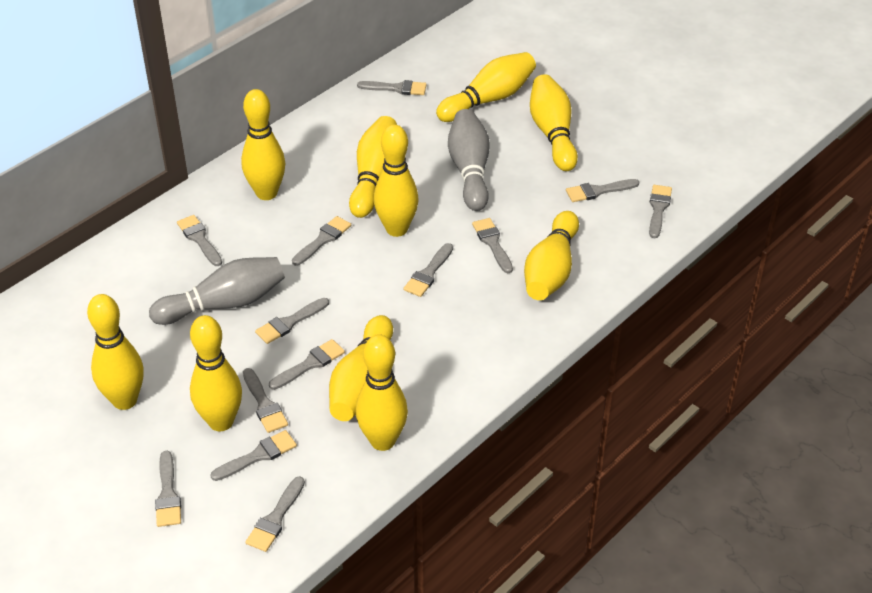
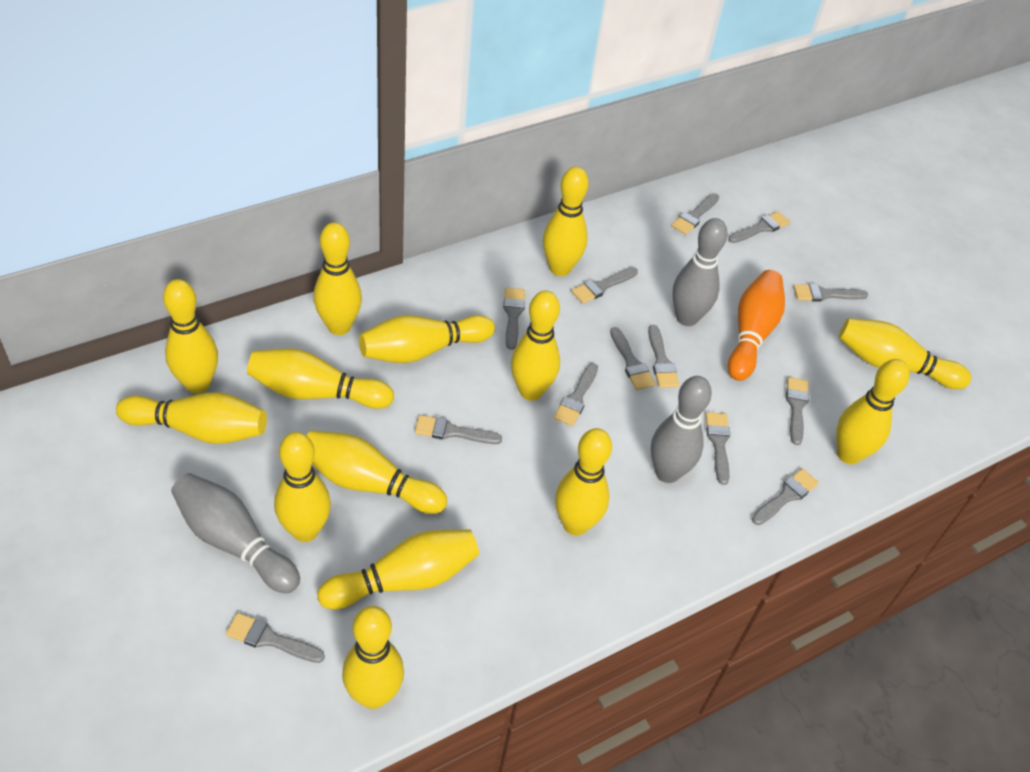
grey bowling pin: [149,257,285,325] [448,109,490,211] = 2 -> [171,473,300,593] [651,376,712,483] [672,218,728,326] = 3
orange bowling pin: none = 0 -> [728,270,785,381] = 1
yellow bowling pin: [87,294,144,410] [190,315,242,431] [241,89,285,200] [329,315,393,421] [349,116,397,218] [356,334,408,451] [374,124,419,237] [436,52,536,122] [524,211,579,300] [530,74,578,171] = 10 -> [116,392,267,444] [163,279,218,394] [247,348,394,409] [274,432,331,542] [306,430,447,514] [314,222,362,335] [317,530,479,609] [342,606,404,709] [359,315,495,363] [511,290,560,401] [543,167,589,276] [555,428,612,536] [836,359,910,464] [839,318,971,389] = 14

